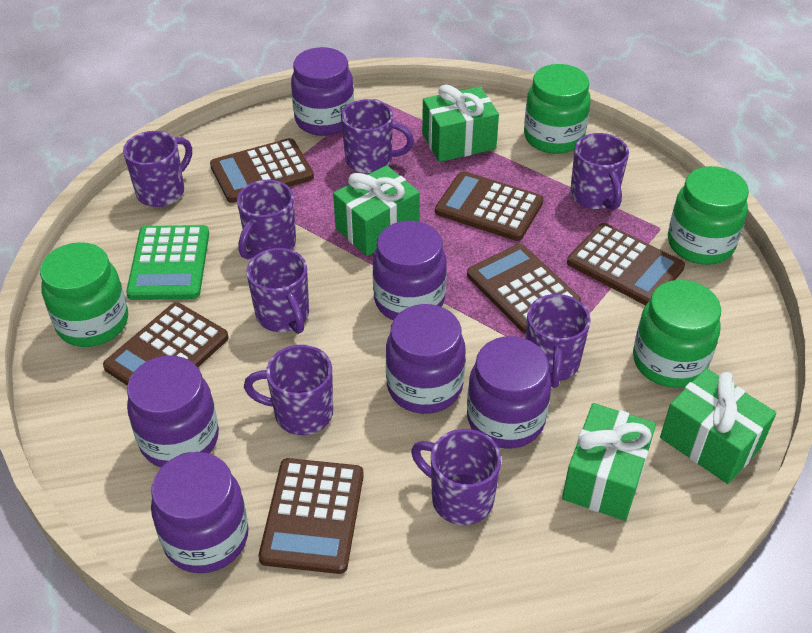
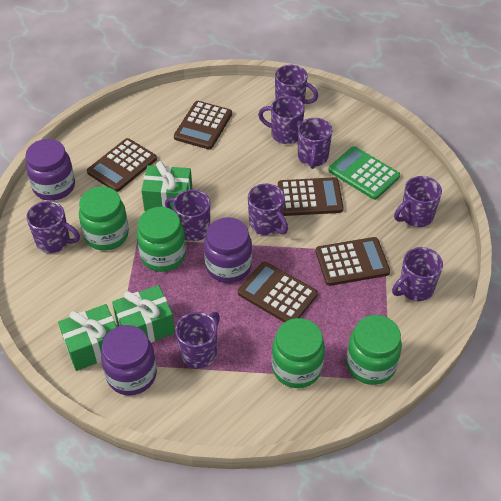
brown calculator: [103,302,229,386] [210,138,314,203] [259,458,364,574] [435,171,544,241] [467,244,581,334] [567,223,685,306] = 6 -> [87,138,157,192] [174,101,232,150] [238,262,318,323] [278,177,343,216] [315,237,390,286] = 5
green gift: [333,165,420,256] [422,85,499,162] [562,403,656,521] [660,368,777,484] = 4 -> [58,304,116,371] [112,285,175,343] [141,161,192,211] = 3
purple jar: [127,356,219,467] [151,452,249,573] [291,47,354,136] [373,221,447,320] [386,304,466,414] [467,336,552,449] = 6 -> [25,139,75,201] [101,325,157,395] [204,217,252,283] = 3
purple mug: [123,131,192,207] [237,180,296,259] [244,345,333,435] [246,248,309,334] [341,99,414,173] [411,429,501,525] [525,294,591,388] [570,133,629,210] = 8 -> [26,201,80,253] [165,190,210,241] [175,312,220,368] [248,184,288,235] [258,96,305,144] [275,65,318,104] [298,118,333,169] [392,247,443,301] [394,176,442,227] = 9

